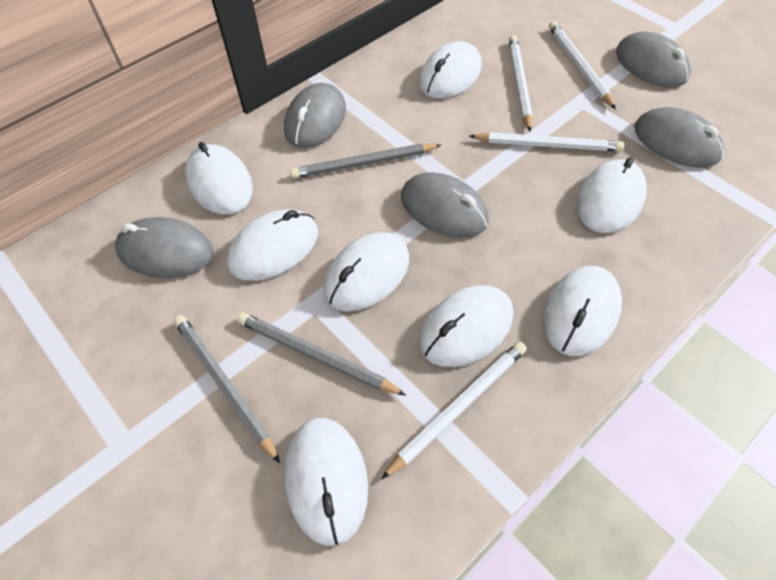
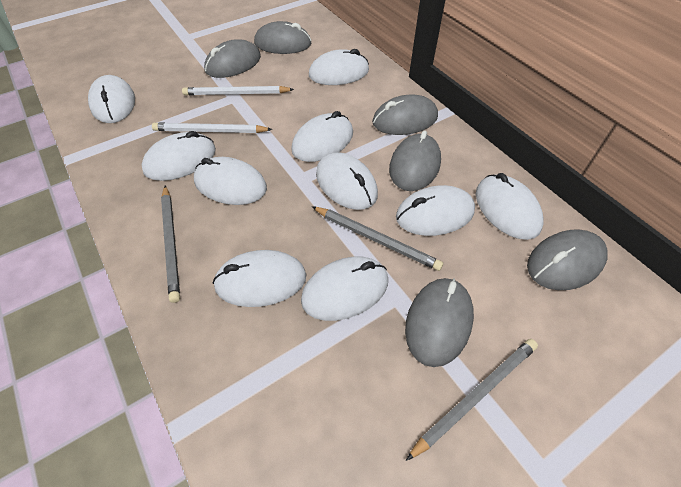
grey mouse: [115,217,213,278] [284,83,346,148] [401,173,489,238] [616,32,691,88] [634,107,724,168] = 5 -> [204,39,261,78] [254,21,312,54] [372,95,438,135] [389,131,441,191] [405,278,474,367] [527,229,608,290] = 6
white mouse: [185,142,253,215] [227,209,318,281] [284,418,368,546] [323,232,409,311] [419,41,482,99] [419,285,513,367] [543,266,622,356] [577,157,647,233] = 8 -> [88,75,135,123] [142,131,216,181] [194,157,267,205] [213,250,306,307] [291,111,353,162] [301,257,388,321] [309,49,369,85] [316,152,378,210] [396,185,475,236] [476,173,544,240] = 10
white pencil: [381,342,527,479] [469,132,624,152] [509,35,533,132] [549,21,616,109] = 4 -> [152,123,273,133] [182,86,294,95] = 2

